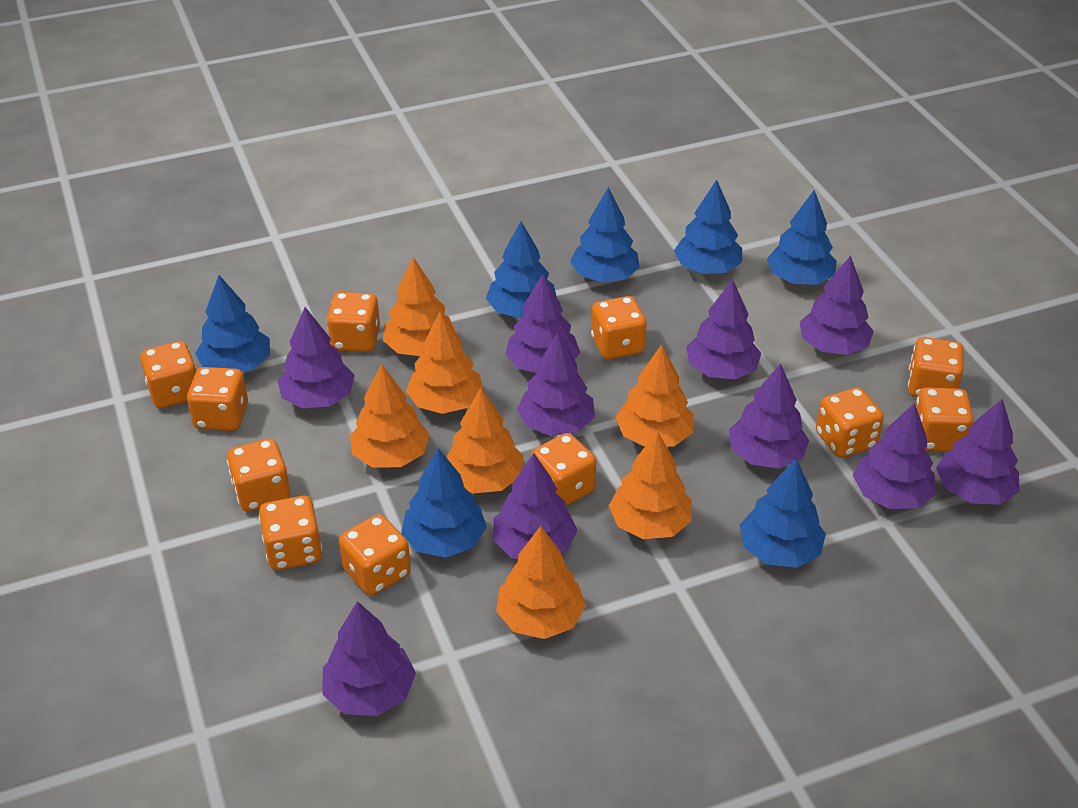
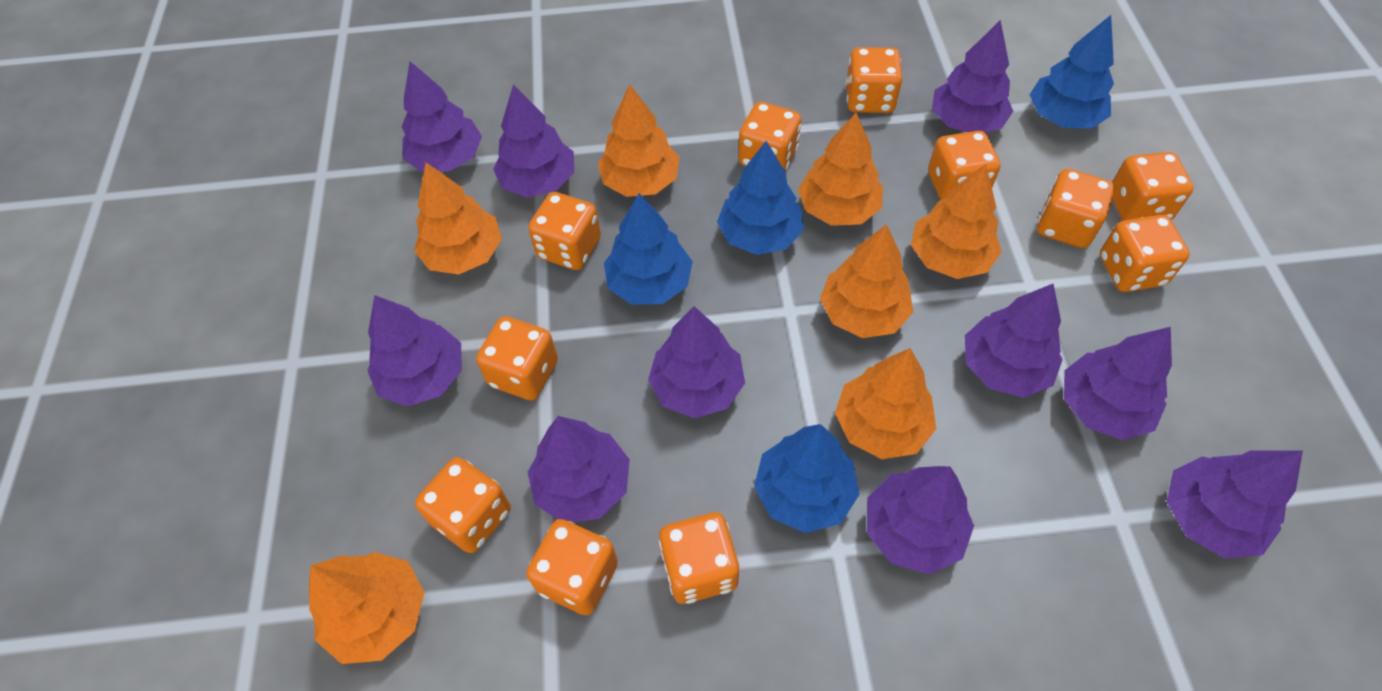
blue tree: [195,275,270,372] [401,448,487,558] [486,221,557,318] [570,187,640,283] [674,179,742,274] [740,458,826,568] [767,190,837,285] = 7 -> [604,193,693,305] [717,141,804,255] [754,424,860,533] [1030,15,1114,129] = 4

